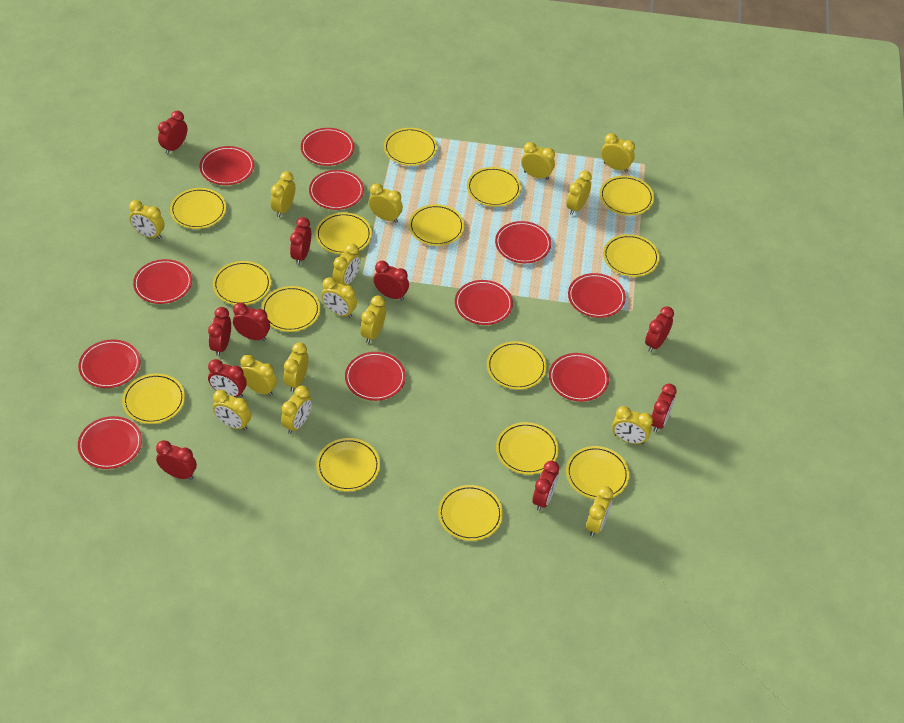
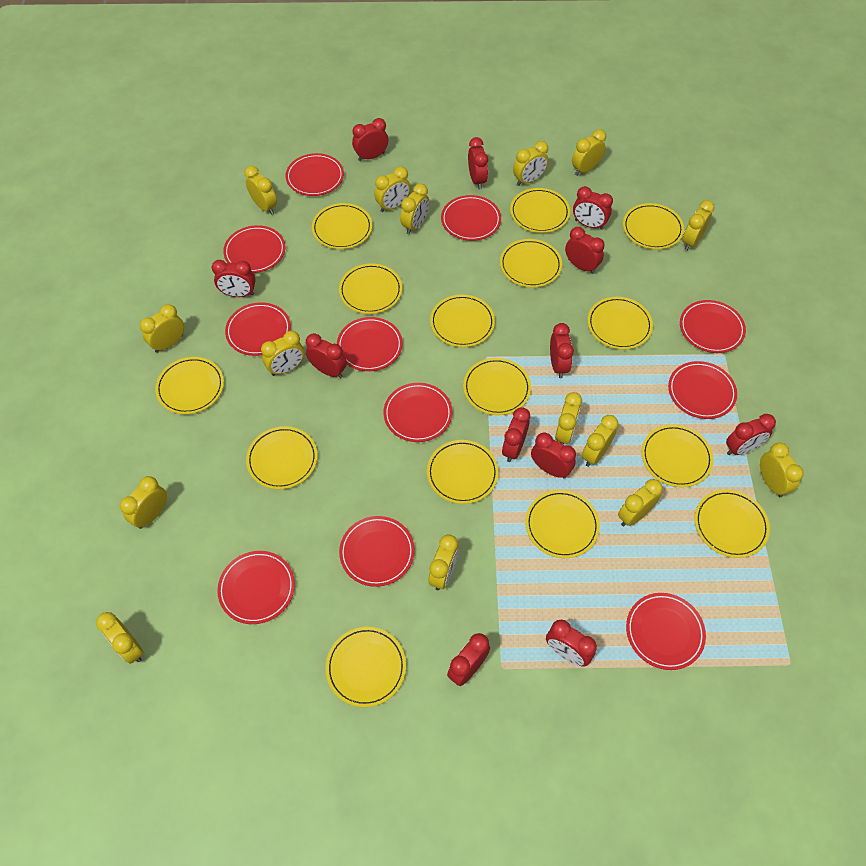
red clock: [156,440,197,480] [158,111,187,154] [208,307,231,356] [208,359,247,398] [233,303,270,341] [290,217,311,265] [373,261,409,301] [533,461,559,511] [645,306,674,352] [652,384,677,432] = 10 -> [212,260,256,297] [306,333,347,378] [352,118,388,161] [447,633,490,686] [468,137,488,189] [502,407,530,462] [531,433,576,478] [546,620,597,667] [550,323,574,378] [565,227,605,274] [573,186,613,230] [726,414,776,455] = 12

